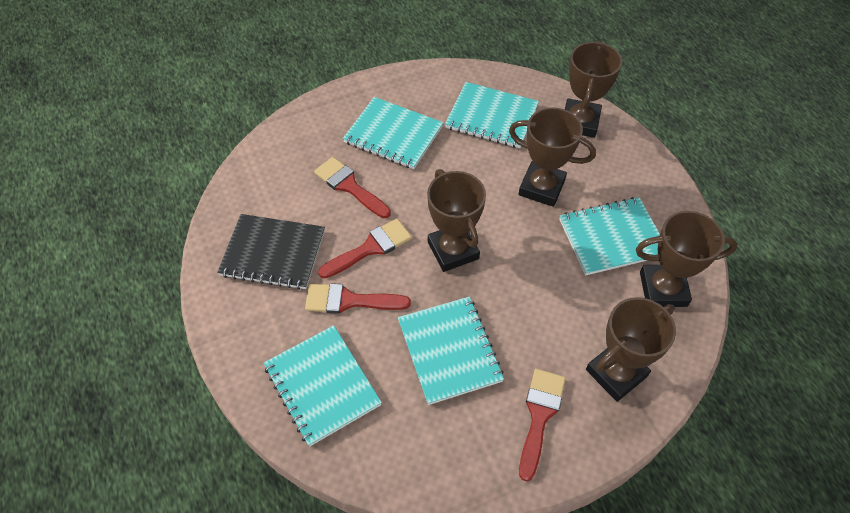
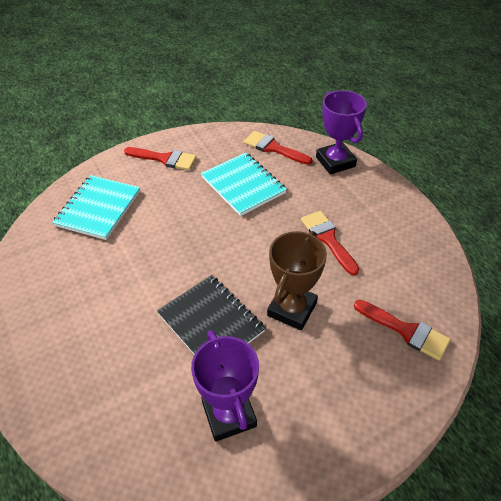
brown trophy: [427,169,486,272] [509,107,596,207] [565,41,622,138] [586,297,676,402] [636,211,737,307] = 5 -> [267,231,327,330] = 1
purple trophy: none = 0 -> [191,330,259,442] [316,90,367,175] = 2
turquoise notebook: [264,325,382,447] [343,97,443,169] [398,296,504,405] [445,82,539,148] [559,197,660,276] = 5 -> [52,175,140,240] [201,153,287,216] = 2

